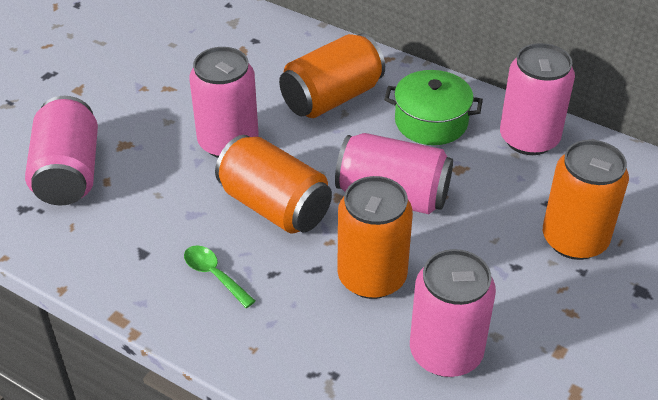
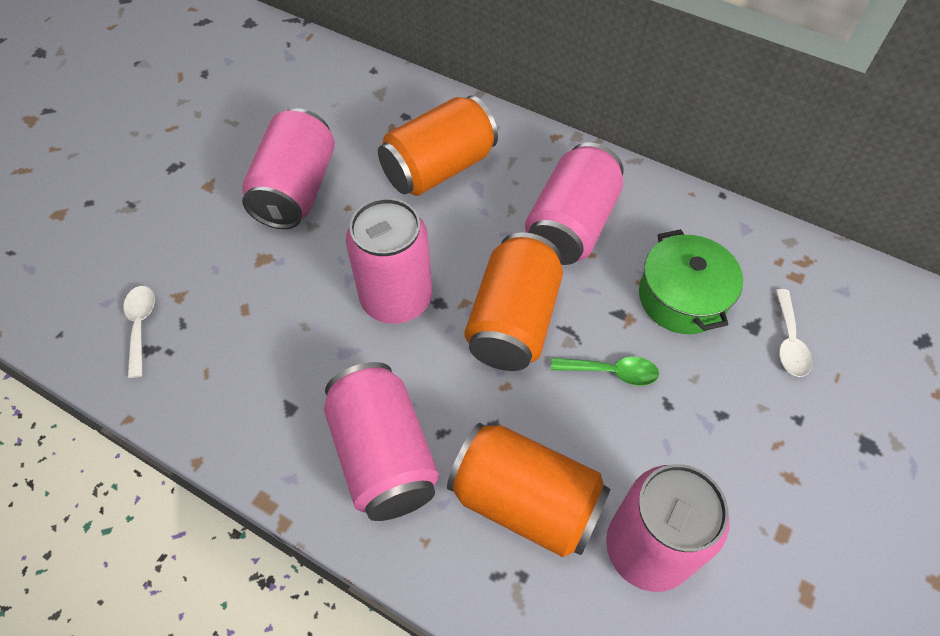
orange can: [215,135,332,233] [279,33,385,118] [337,176,413,299] [543,140,629,260] = 4 -> [378,96,498,196] [447,423,610,557] [465,232,563,371] = 3
white spoon: none = 0 -> [123,286,155,378] [776,289,812,377] = 2

